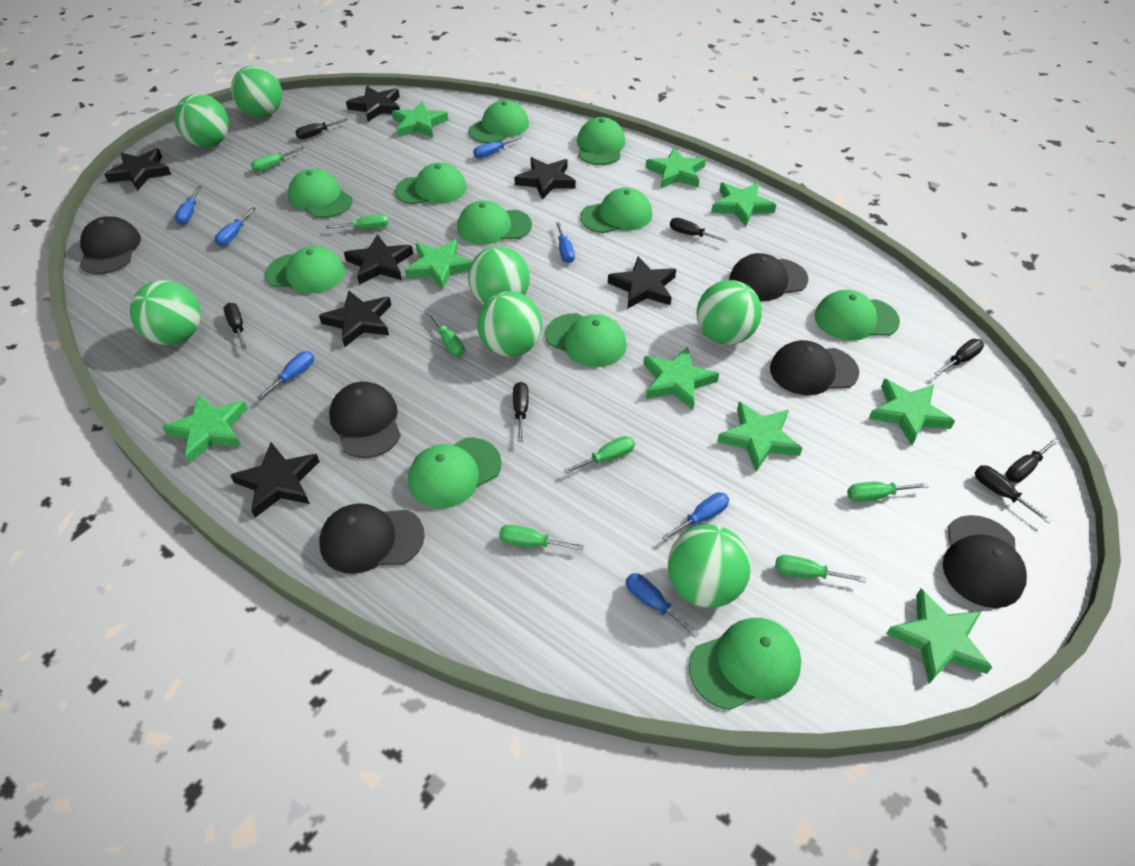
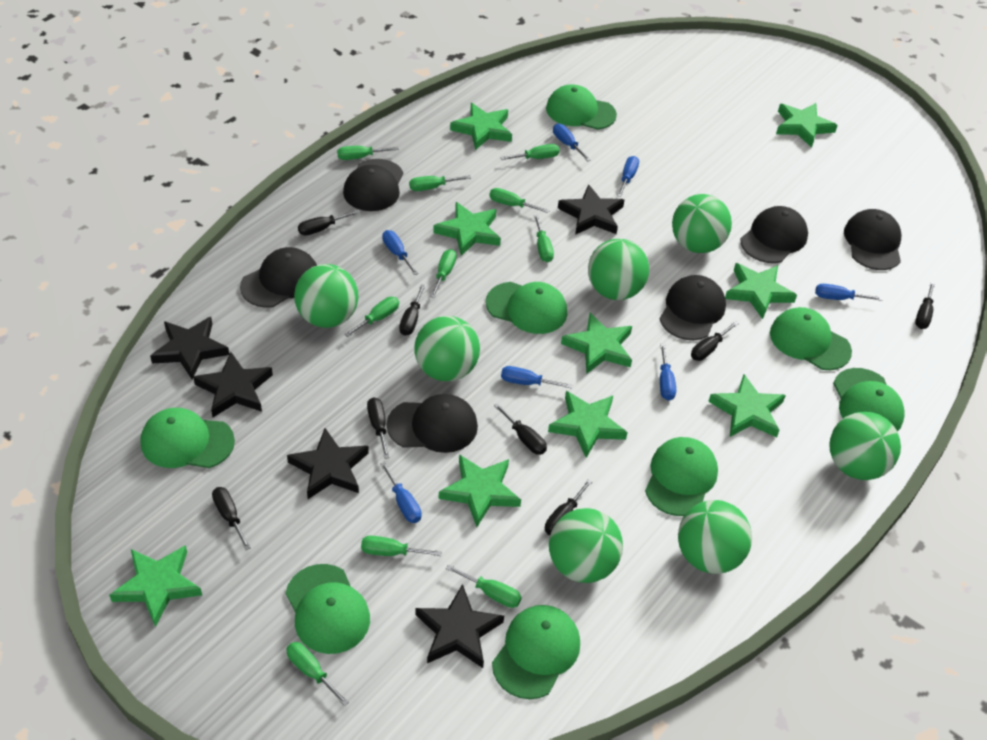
black screwdriver: [223,303,247,349] [295,118,348,139] [513,382,529,442] [670,218,728,242] [934,339,984,376] [975,465,1052,523] [1006,438,1059,483] = 7 -> [212,487,251,550] [298,210,360,236] [367,397,390,459] [399,284,426,336] [494,403,547,455] [545,479,592,535] [691,321,739,361] [915,282,935,329] = 8
black star: [104,149,171,190] [230,442,320,518] [319,290,391,347] [344,234,413,285] [346,86,400,122] [514,157,576,200] [608,257,676,308] = 7 -> [150,317,229,379] [193,352,273,417] [287,428,369,499] [415,584,504,668] [558,184,624,235] = 5
green cap: [265,246,345,293] [288,169,352,218] [395,162,467,204] [408,438,502,508] [457,200,532,244] [469,100,529,143] [545,313,627,367] [577,117,625,165] [580,187,652,233] [689,618,801,710] [815,290,900,341] = 11 -> [140,408,235,468] [286,564,370,654] [486,282,567,334] [492,605,580,699] [546,84,617,130] [645,437,718,516] [770,307,852,370] [833,368,905,431] = 8
green screwdriver: [251,147,304,172] [326,214,388,229] [427,312,465,357] [499,525,584,550] [564,436,635,474] [775,555,865,582] [847,482,929,502] = 7 -> [286,642,349,706] [337,146,399,160] [344,297,399,337] [361,536,442,556] [409,175,471,191] [430,249,456,298] [446,564,522,608] [489,188,550,213] [501,144,560,160] [534,215,554,262] = 10

